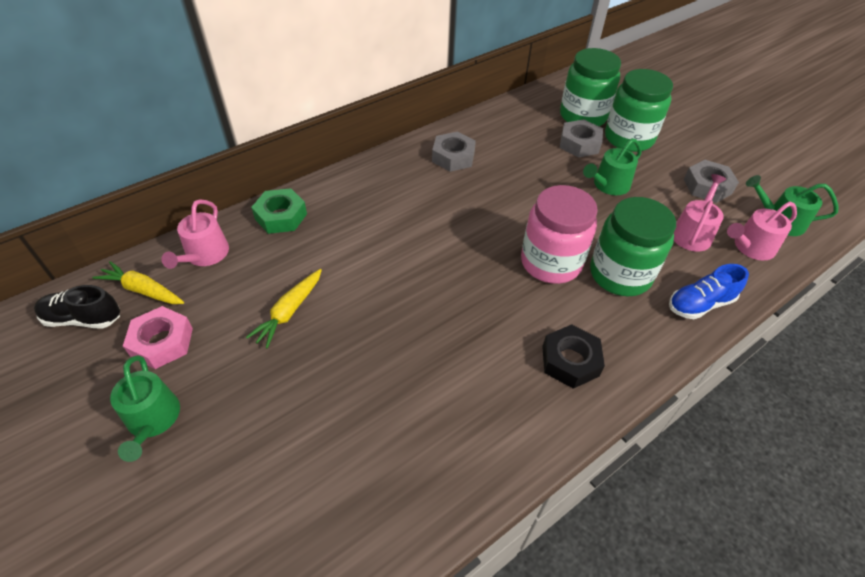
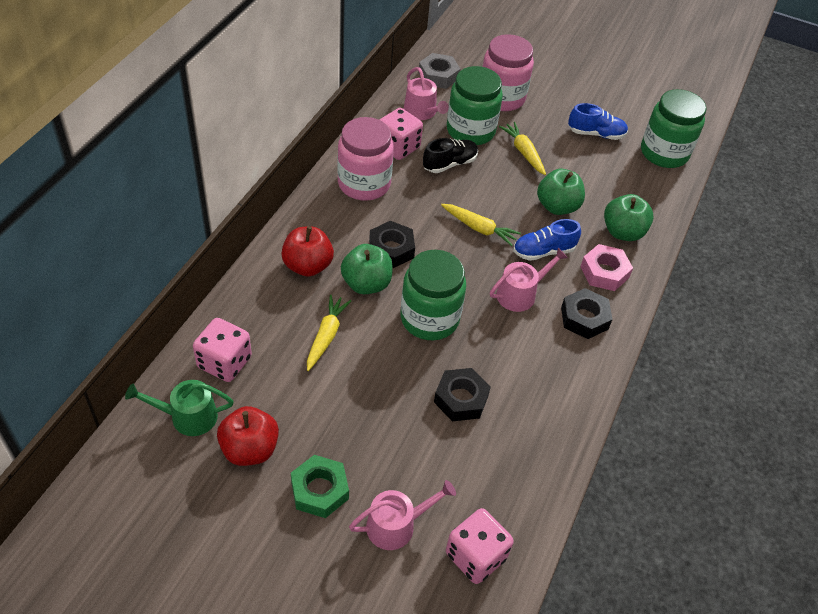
black nut: [542,324,605,389] = 1 -> [369,221,415,268] [434,368,491,421] [561,288,613,339] = 3
blue shoe: [669,264,749,319] = 1 -> [513,219,581,261] [568,103,628,140] = 2
green apple: none = 0 -> [341,244,393,294] [537,169,585,215] [604,194,654,241] = 3
green watering can: [110,355,180,462] [583,138,641,195] [746,175,839,236] = 3 -> [125,380,234,436] = 1
grey nut: [432,132,476,172] [560,119,603,158] [683,160,739,203] = 3 -> [418,53,460,89] = 1
pink dice: none = 0 -> [193,318,252,382] [380,108,423,160] [446,508,514,584] = 3
pink jar: [521,185,598,284] = 1 -> [337,117,394,201] [482,34,534,111] = 2
red apple: none = 0 -> [217,406,279,466] [281,226,334,277] = 2
yellow carrot: [92,261,184,304] [246,269,322,348] = 2 -> [307,295,351,371] [441,204,521,246] [499,122,546,175] = 3

